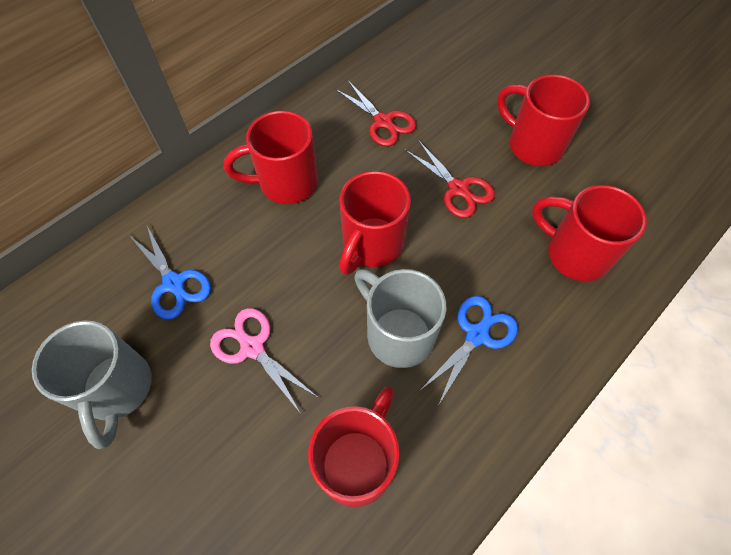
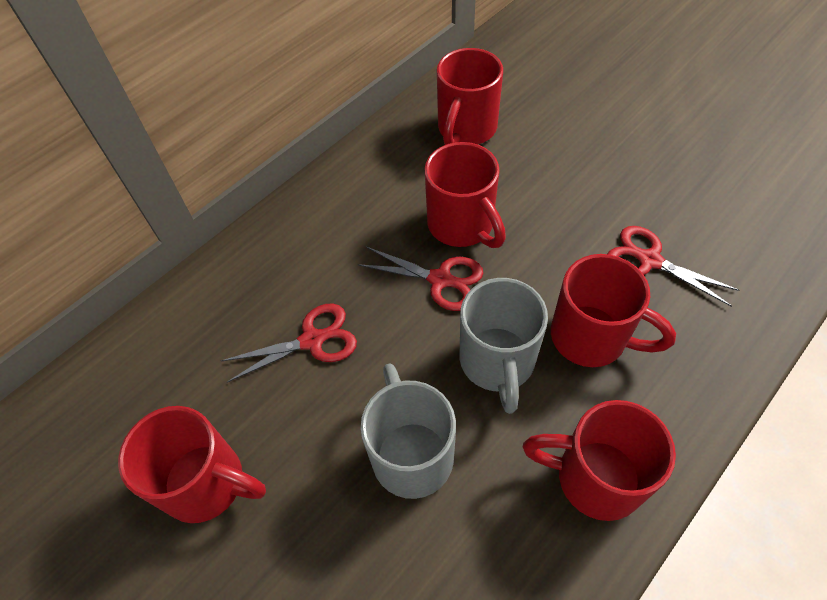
blue scissors: [129,226,211,320] [421,296,518,406] = 2 -> none = 0
pink scissors: [210,308,317,414] = 1 -> none = 0
red scissors: [335,81,416,146] [405,140,495,218] = 2 -> [221,304,357,382] [357,247,484,311] [607,226,740,307] = 3

